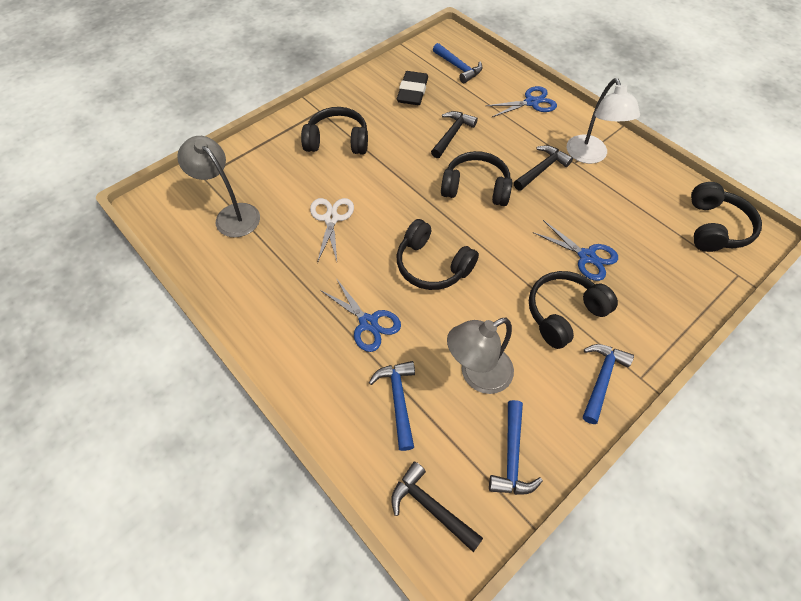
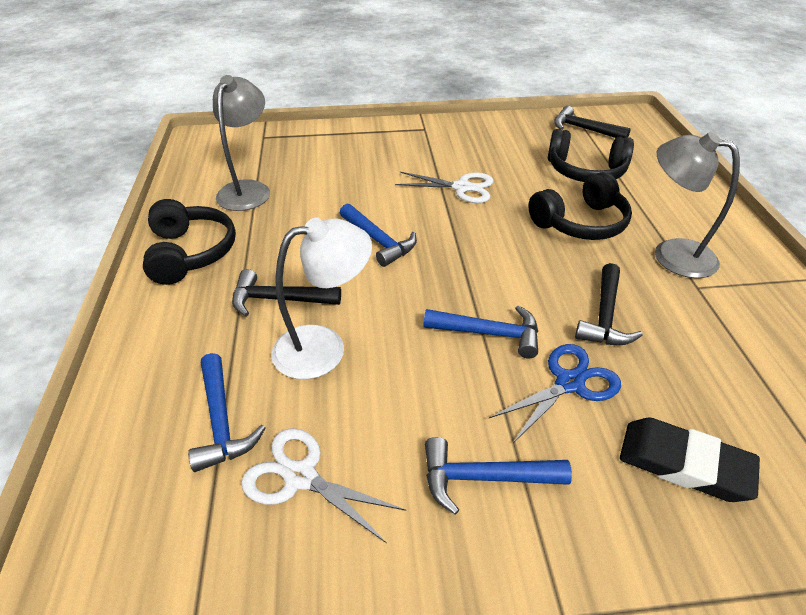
black headphones: [301,107,368,154] [397,219,479,290] [441,151,512,206] [529,271,618,349] [691,182,762,252] = 5 -> [143,199,236,285] [528,172,632,240] [548,129,634,182] = 3
blue scissors: [320,278,401,352] [485,86,557,117] [533,220,618,281] = 3 -> [489,344,621,443] = 1
white scissors: [310,198,354,263] = 1 -> [241,428,406,543] [395,172,494,203] = 2

